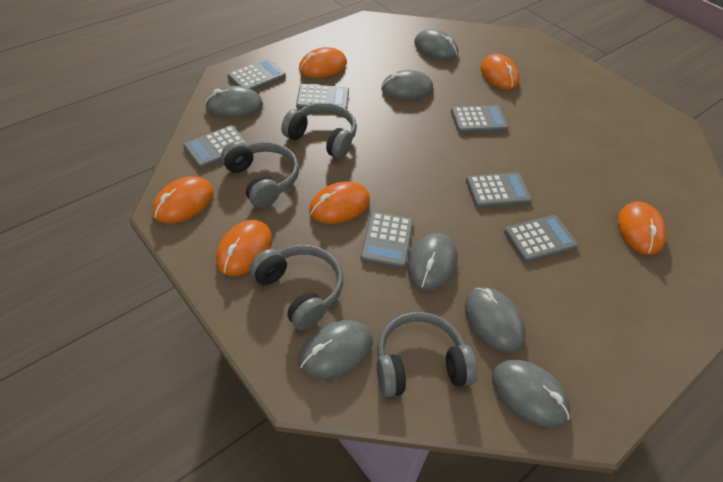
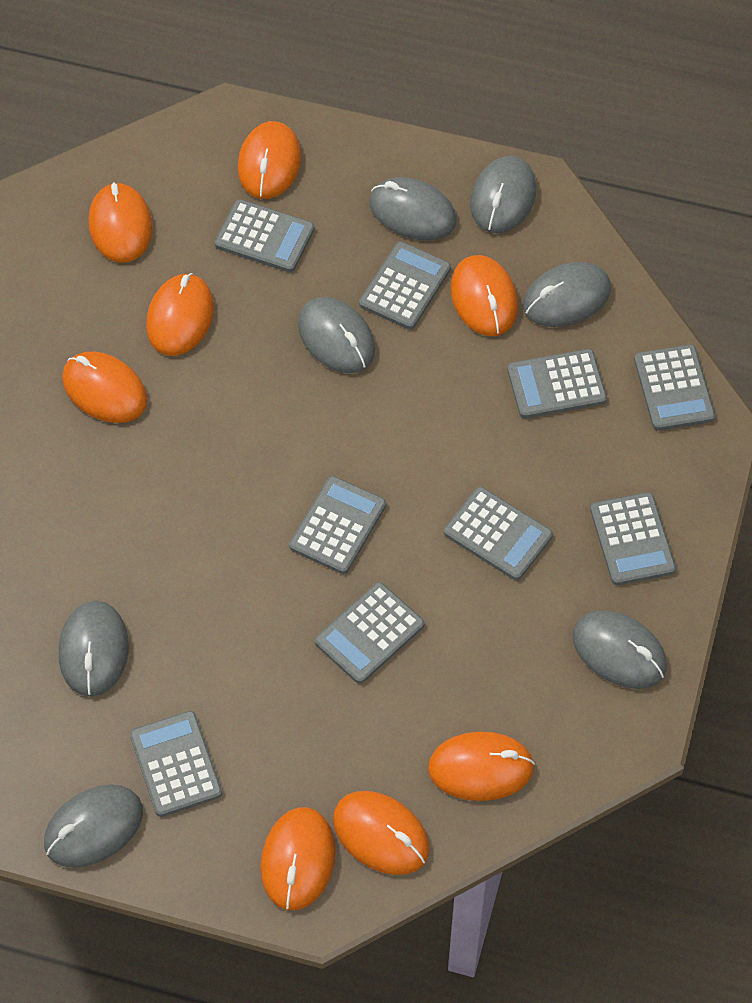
grey calculator: [183,125,249,169] [227,58,286,91] [296,84,349,109] [360,212,413,269] [451,105,509,133] [466,172,532,208] [504,215,578,263] = 7 -> [130,711,222,817] [215,199,315,272] [289,476,386,574] [315,582,424,684] [359,241,451,330] [444,487,553,580] [507,349,607,418] [590,492,676,585] [634,344,715,431] = 9
grey headphones: [221,141,299,208] [250,245,343,331] [281,103,357,159] [377,312,478,397] = 4 -> none = 0
orange mouse: [152,176,214,223] [216,220,272,276] [299,47,347,78] [309,181,370,224] [481,54,519,90] [618,202,666,255] = 6 -> [62,351,148,423] [89,182,153,263] [146,273,214,356] [238,121,301,199] [260,807,336,910] [333,791,429,875] [428,732,535,801] [451,255,518,336] = 8

